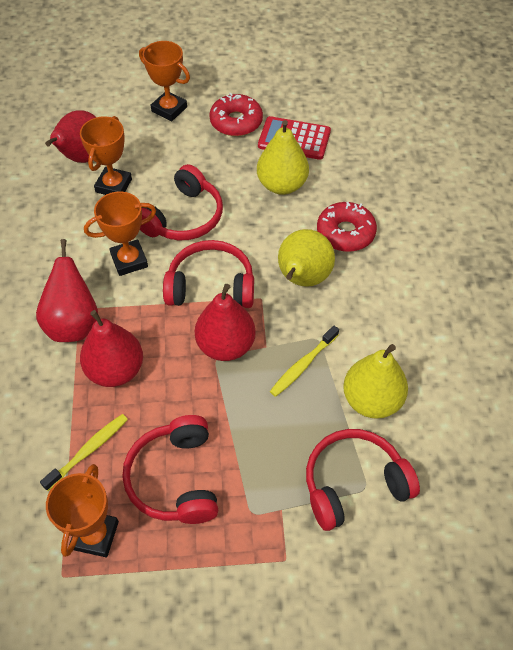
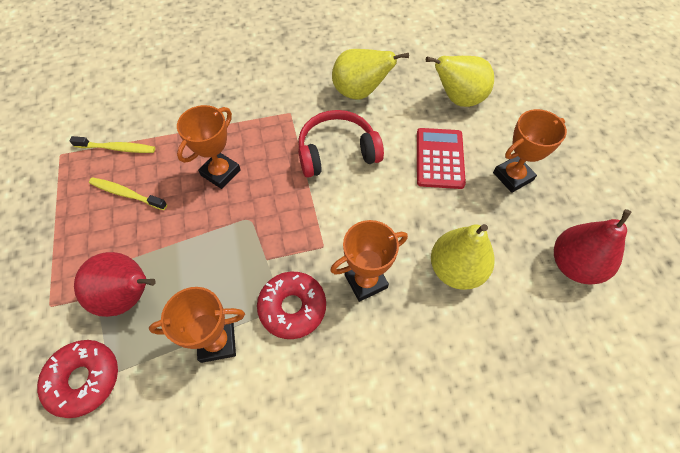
red headphones: [122,415,218,524] [140,164,223,241] [163,240,254,308] [306,429,420,531] = 4 -> [298,110,384,178] = 1
red pear: [36,239,98,342] [45,110,96,163] [80,310,143,387] [195,284,256,361] = 4 -> [74,252,156,317] [554,209,631,284] = 2

